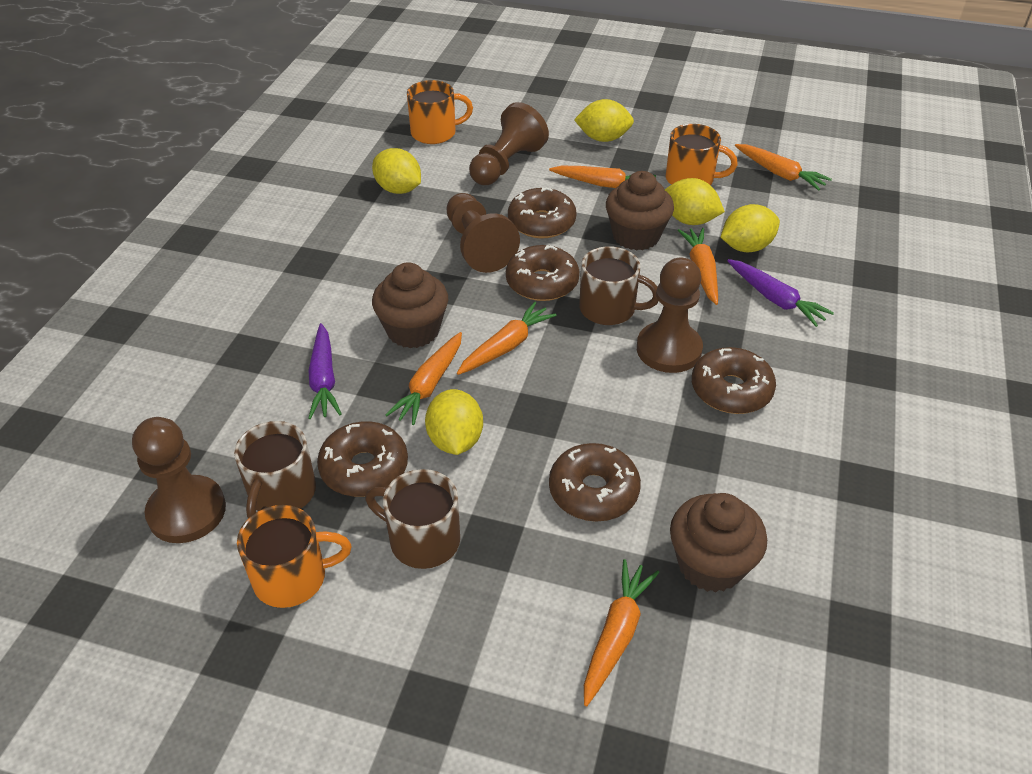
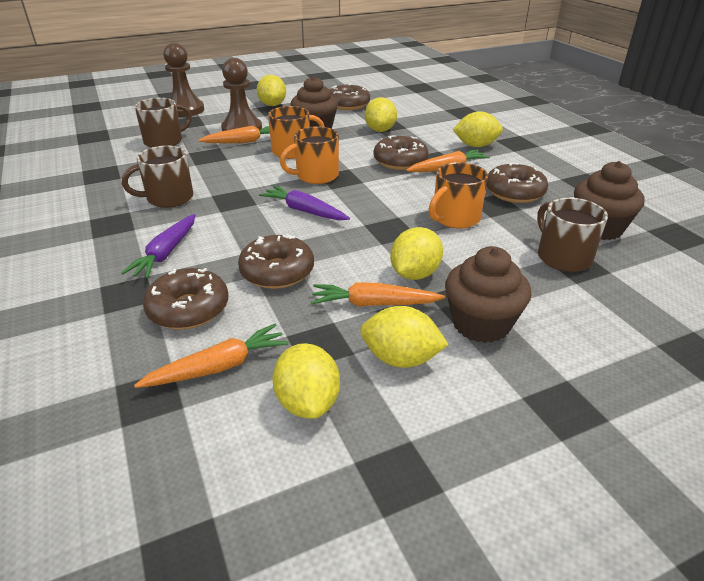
brown pawn: [132,417,226,543] [446,193,520,273] [469,102,549,185] [637,258,703,373] = 4 -> [163,43,204,117] [221,58,262,131] = 2
orange carrot: [385,332,462,425] [457,302,557,375] [549,166,656,188] [584,559,659,706] [678,228,718,305] [735,144,832,191] = 6 -> [134,324,289,388] [198,126,270,143] [311,282,445,306] [406,149,490,172] = 4
yellow lemon: [372,148,421,194] [425,389,483,455] [574,99,634,142] [665,178,725,225] [721,204,780,252] = 5 -> [257,75,286,106] [272,343,340,419] [360,306,449,368] [365,97,397,132] [390,227,443,280] [452,111,503,147] = 6

